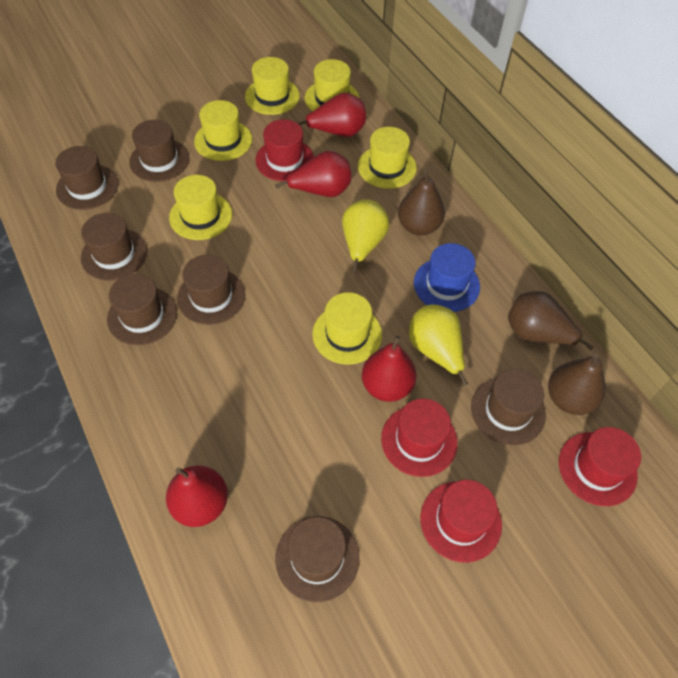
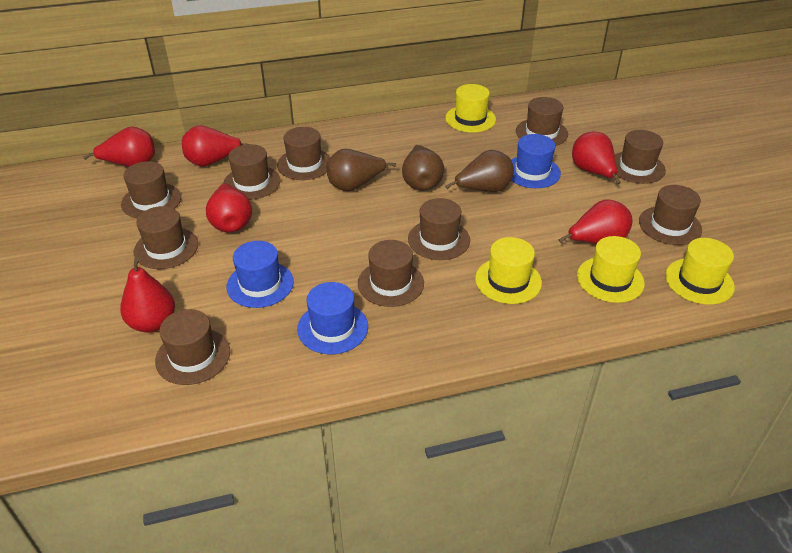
blue hat: [414,243,480,312] = 1 -> [227,241,294,308] [297,282,368,354] [511,134,561,188] = 3
brown hat: [55,146,118,210] [81,213,147,281] [107,274,177,345] [129,120,189,182] [177,255,245,325] [275,516,359,602] [471,369,546,445] = 7 -> [121,161,181,218] [133,206,198,269] [155,309,230,385] [224,144,281,200] [277,127,330,180] [358,240,424,307] [408,198,470,260] [516,97,568,146] [615,130,666,184] [639,185,702,245] = 10
red hat: [255,120,314,181] [381,399,458,477] [420,480,502,563] [559,427,641,506] = 4 -> none = 0
red pear: [166,465,228,527] [275,151,351,197] [297,92,366,137] [362,335,416,402] = 4 -> [83,126,155,167] [120,258,175,333] [182,125,245,167] [206,182,252,233] [559,199,633,244] [572,132,621,184] = 6
yellow hat: [169,175,232,240] [194,100,252,161] [245,57,300,115] [305,59,359,111] [312,292,382,365] [358,127,417,189] = 6 -> [445,84,496,133] [475,237,542,304] [577,236,645,303] [665,238,735,305] = 4
yellow pear: [342,199,390,272] [409,304,468,386] = 2 -> none = 0

